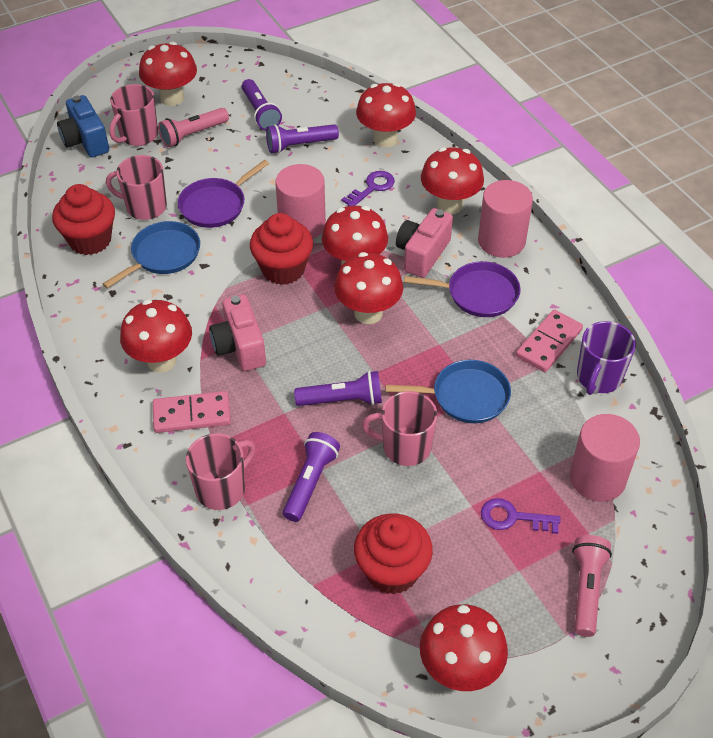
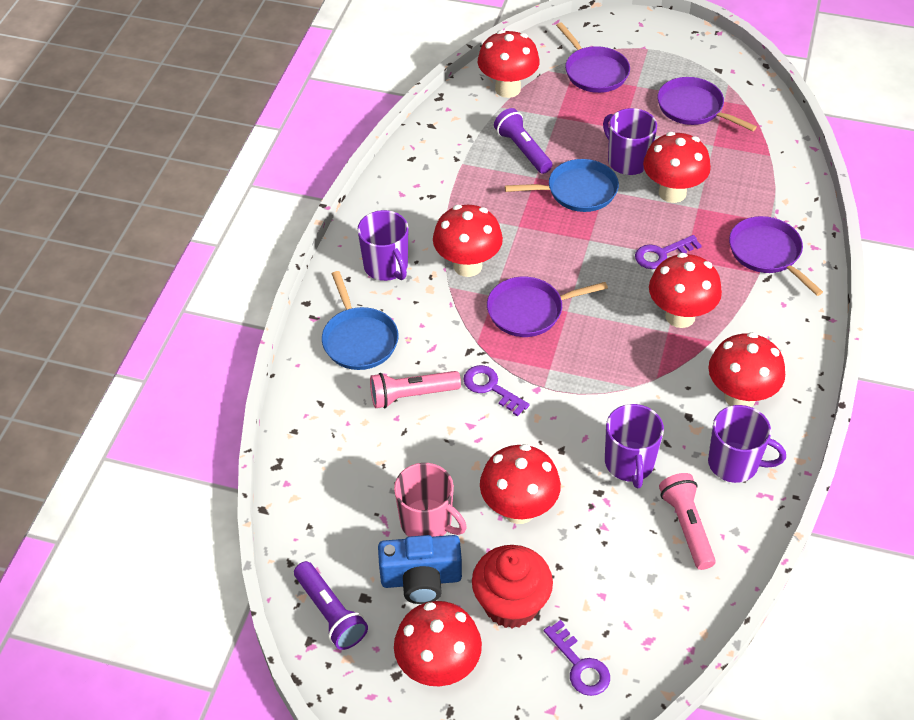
pink camera: [209,294,266,371] [396,208,453,278] = 2 -> none = 0
pink cylinder: [275,164,326,239] [478,180,533,258] [570,414,640,502] = 3 -> none = 0
pink domino: [153,391,231,433] [516,309,583,372] = 2 -> none = 0
pink mug: [106,155,167,220] [109,84,158,146] [186,433,255,510] [362,391,437,466] = 4 -> [394,463,467,537] = 1
purple flashlight: [242,79,282,130] [266,124,339,154] [283,432,340,522] [294,371,382,406] = 4 -> [294,561,368,650] [494,108,552,174] = 2
purple key: [341,171,395,206] [481,498,561,534] = 2 -> [463,365,530,416] [544,620,610,696] [635,235,702,269] = 3
purple mug: [577,321,636,395] = 1 -> [357,210,409,281] [603,108,657,175] [605,404,664,488] [708,405,786,483] = 4
purple pan: [178,160,269,228] [404,261,521,317] = 2 -> [487,277,608,337] [556,22,630,93] [657,77,757,131] [729,216,823,296] = 4
red cupcake: [52,184,115,255] [250,213,313,285] [354,513,433,594] = 3 -> [472,545,553,629] = 1

